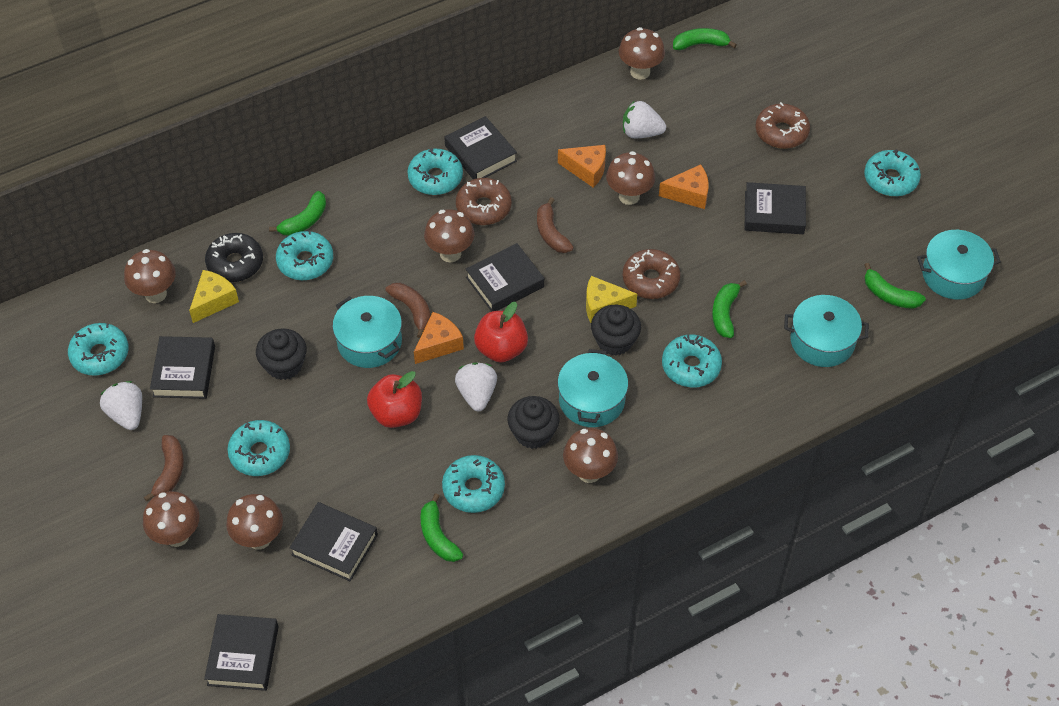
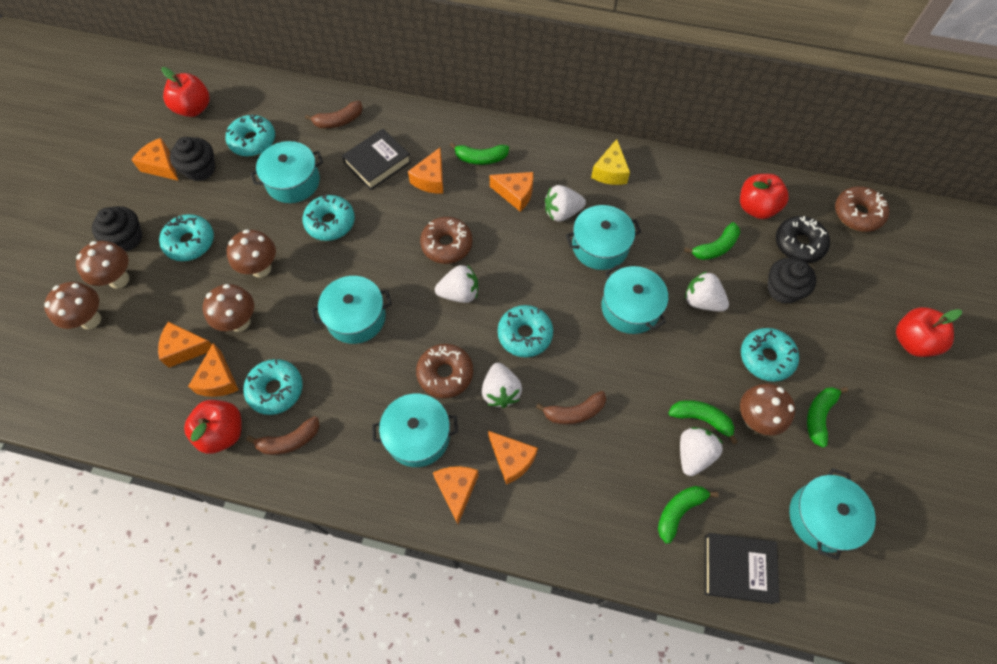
black book: [150,336,215,399] [204,614,279,691] [290,502,378,581] [444,116,517,179] [466,243,544,312] [744,182,806,234] = 6 -> [342,129,411,190] [705,533,780,604] = 2
brown mushroom: [124,249,176,303] [143,491,199,547] [226,494,283,550] [424,209,474,262] [563,428,618,483] [606,151,655,205] [619,27,665,80] = 7 -> [44,282,101,329] [76,241,129,289] [203,284,254,332] [227,229,276,278] [740,383,795,435] = 5
orange cheese: [414,312,464,364] [558,145,606,188] [659,164,709,209] = 3 -> [131,138,179,181] [158,322,212,368] [188,343,239,397] [408,148,443,194] [433,466,479,524] [488,431,538,485] [490,172,533,212] = 7
red apple: [367,371,422,428] [474,302,528,363] = 2 -> [161,67,209,117] [184,400,242,454] [740,174,789,219] [896,307,962,357] = 4
turquoise donut: [68,323,129,376] [227,420,290,476] [276,230,333,280] [407,148,463,195] [442,455,505,513] [662,334,722,388] [864,149,921,197] = 7 -> [159,214,214,261] [225,114,275,157] [243,359,303,415] [302,195,355,241] [498,305,553,357] [741,328,799,382] = 6
turquoise pot: [332,296,402,368] [558,349,628,427] [784,295,869,367] [917,230,1001,300] = 4 -> [250,141,323,203] [311,276,391,344] [372,394,458,467] [566,205,641,270] [601,265,668,334] [789,468,876,560] = 6
white strawberry: [100,381,142,430] [455,362,497,411] [623,101,666,138] = 3 -> [435,265,478,303] [482,363,522,408] [545,185,586,222] [680,427,723,476] [685,271,729,312] = 5
yellow cheese: [189,270,239,323] [586,276,637,323] = 2 -> [591,139,630,185] = 1

